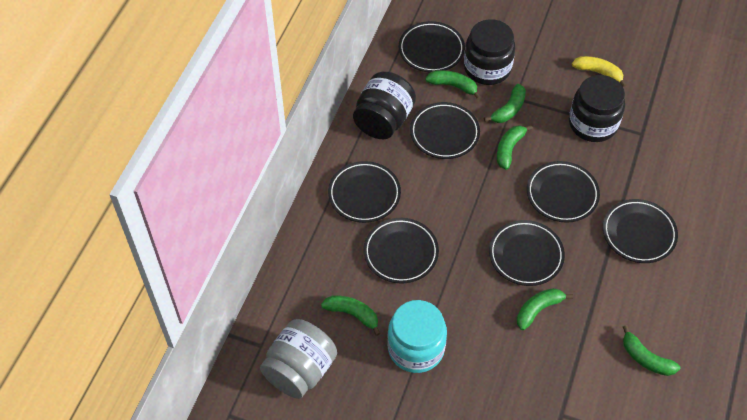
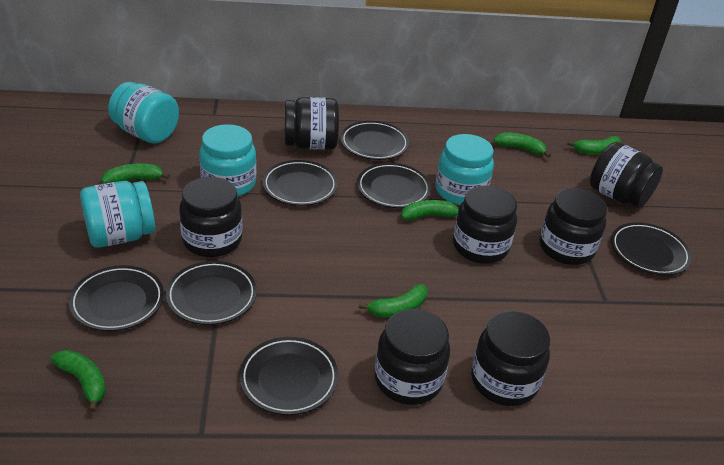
black jar: [353,72,416,139] [464,19,515,85] [569,75,625,142] = 3 -> [179,177,242,257] [285,97,339,150] [374,309,450,405] [453,186,517,264] [471,311,550,406] [540,188,607,265] [590,142,663,208] = 7
grey jar: [260,319,337,399] = 1 -> none = 0
turquoise jar: [387,300,447,373] = 1 -> [80,181,155,248] [108,82,179,144] [199,124,257,197] [436,134,494,205] = 4
yellow banana: [572,56,626,87] = 1 -> none = 0

